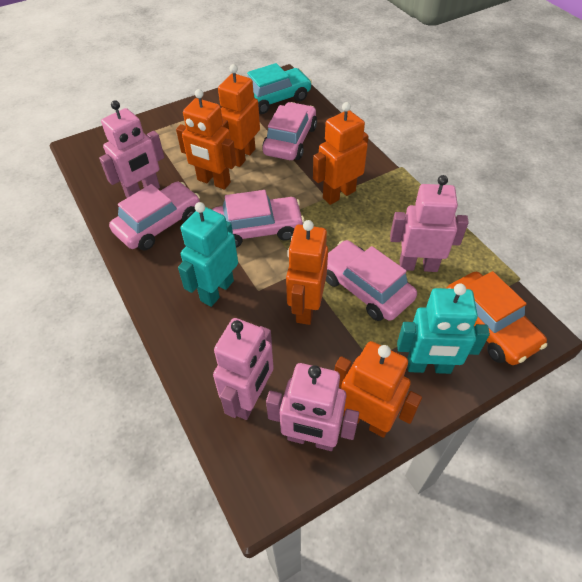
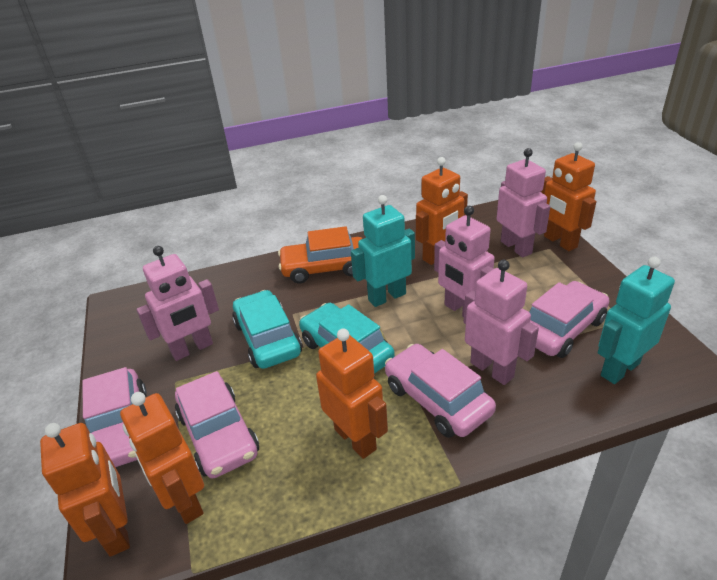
turquoise car: [247,63,312,114] = 1 -> [232,290,302,369] [299,303,395,374] = 2

